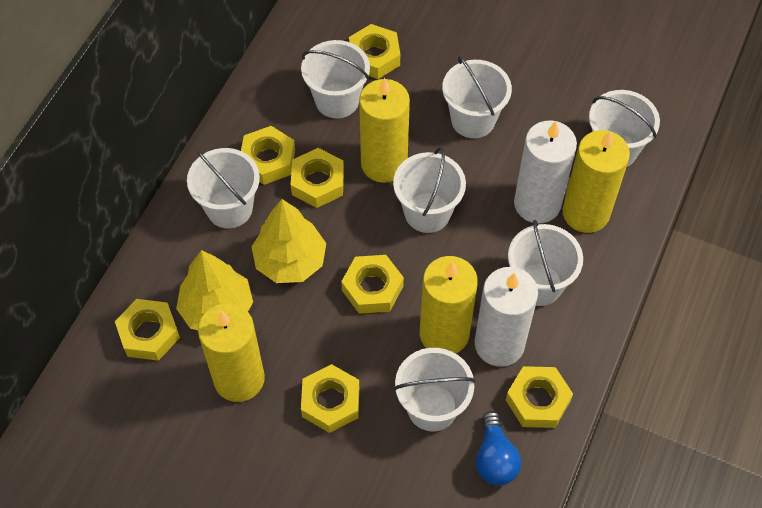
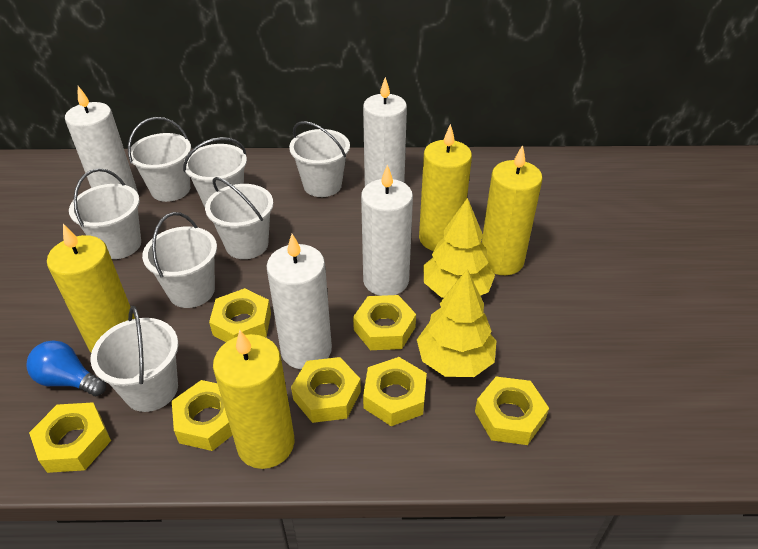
white candle: [475,267,538,367] [514,120,577,223] = 2 -> [65,86,138,193] [267,234,332,369] [361,164,413,296] [363,77,407,186] = 4

